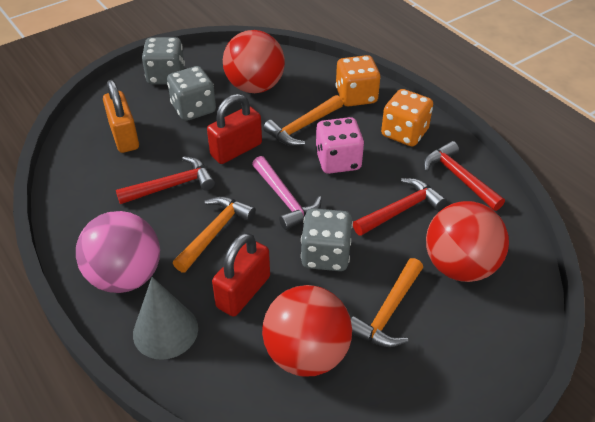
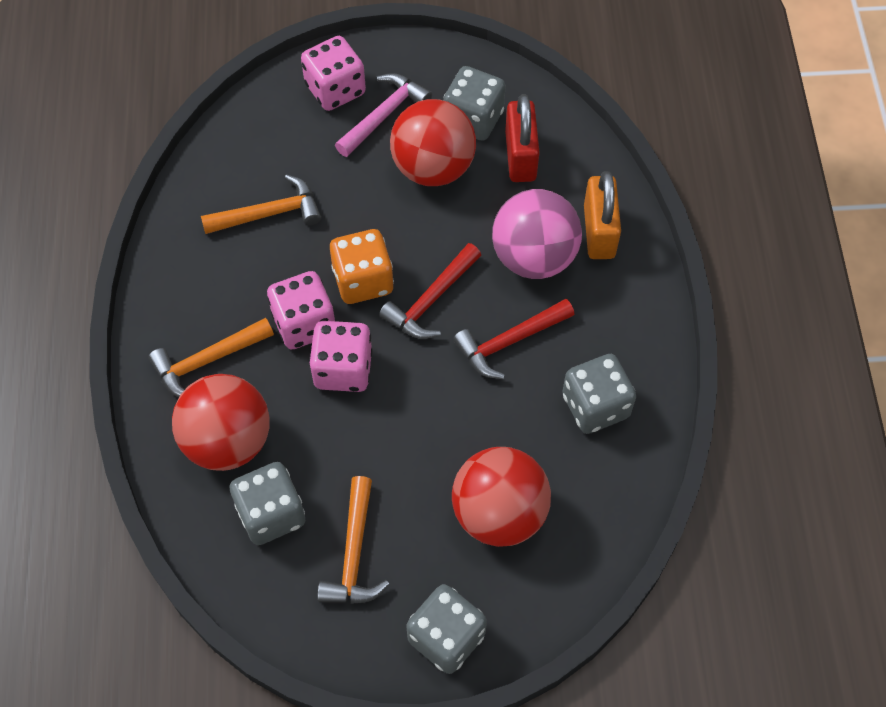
grey cone: [133,277,198,360] = 1 -> none = 0
grey dice: [142,37,185,85] [167,66,216,121] [301,208,353,271] = 3 -> [229,462,306,545] [406,584,487,674] [443,66,506,141] [562,354,636,434] = 4
orange dice: [335,55,381,107] [381,89,433,147] = 2 -> [330,229,394,304] = 1
pink dice: [315,117,364,174] = 1 -> [267,271,335,349] [301,36,366,111] [309,321,373,392] = 3
red hammer: [116,156,215,204] [353,178,447,236] [424,141,505,211] = 3 -> [379,243,481,339] [453,299,574,379] = 2
red padlock: [207,94,262,164] [212,233,270,317] = 2 -> [505,94,540,182] = 1

